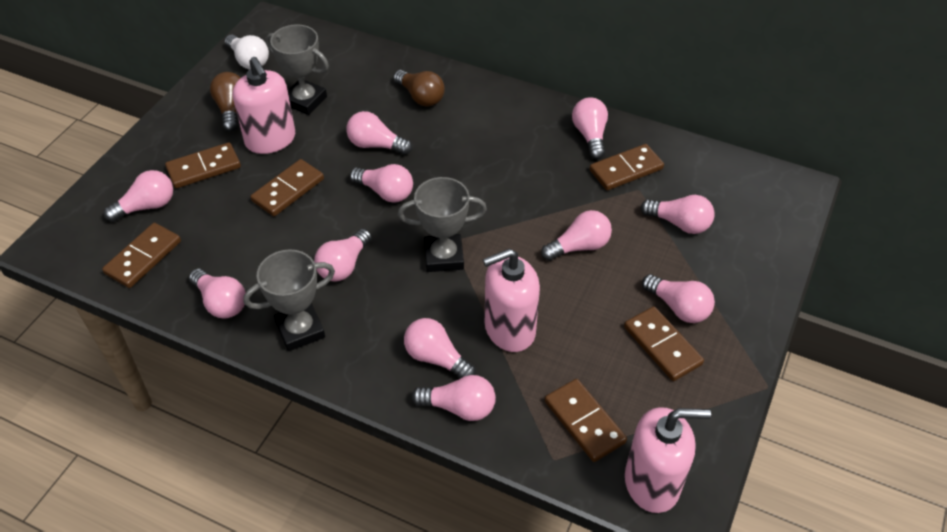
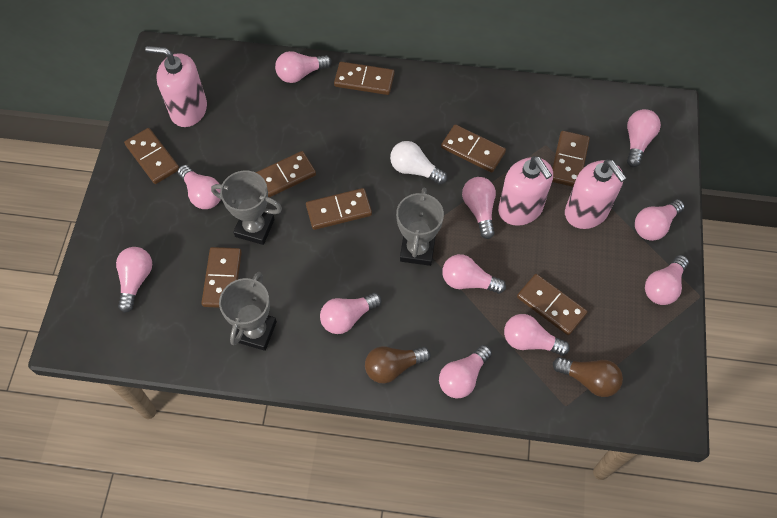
brown domino: [102,223,181,288] [165,142,241,188] [250,159,324,216] [545,379,627,462] [590,144,664,190] [624,306,704,381] = 6 -> [124,128,179,184] [201,247,242,308] [255,151,316,198] [306,188,372,230] [334,62,395,95] [441,124,506,173] [517,274,587,335] [552,131,590,187] = 8

